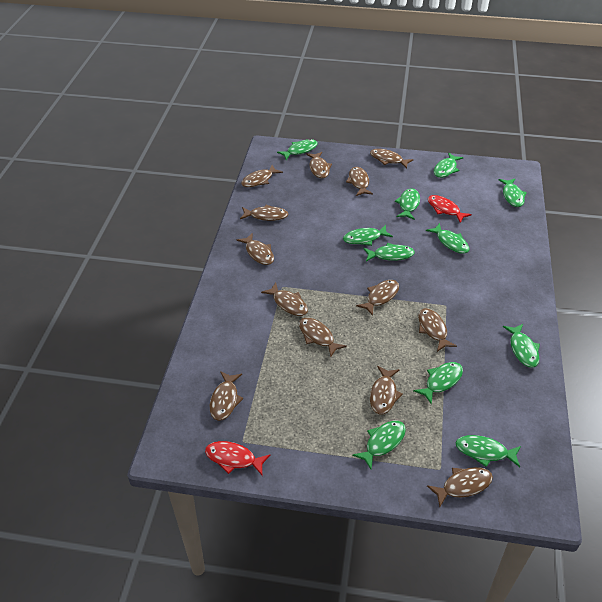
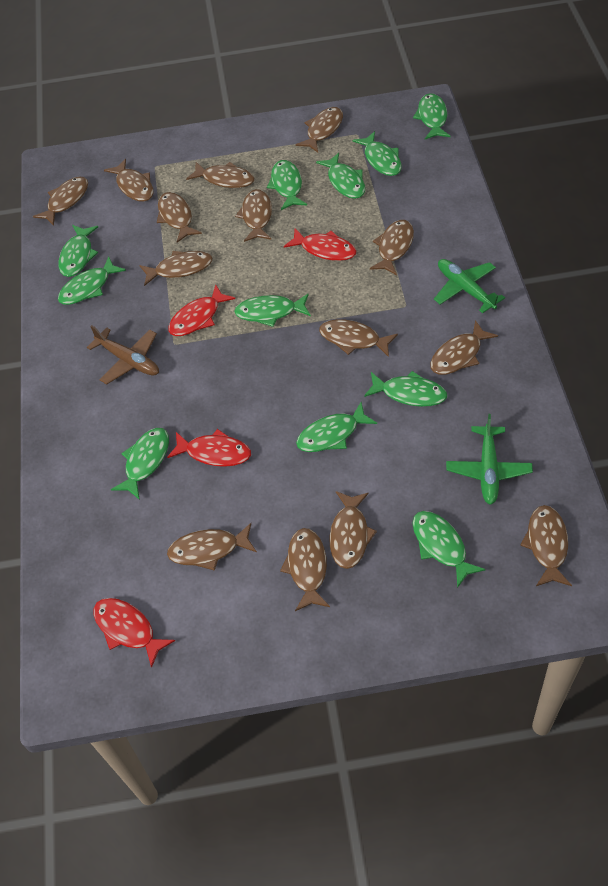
brown fish: [210,371,243,421] [236,233,274,265] [240,204,288,221] [241,165,283,187] [261,283,308,316] [299,317,347,357] [306,152,332,178] [346,167,373,196] [356,280,399,316] [370,149,414,169] [370,366,403,415] [418,308,457,352] [427,467,493,507] = 13 -> [33,176,88,226] [104,159,154,202] [139,251,213,286] [157,192,202,242] [167,523,257,571] [186,162,254,188] [235,189,272,242] [280,528,330,611] [296,107,343,153] [319,319,398,357] [330,491,377,569] [370,220,414,275] [430,320,498,375] [520,505,572,586] = 14
brown plane: none = 0 -> [87,325,159,384] = 1
green plane: none = 0 -> [434,259,505,313] [446,414,533,505] = 2
red fish: [205,441,271,475] [428,195,472,223] = 2 -> [93,598,175,668] [167,429,251,467] [168,285,235,336] [284,228,356,261] = 4

